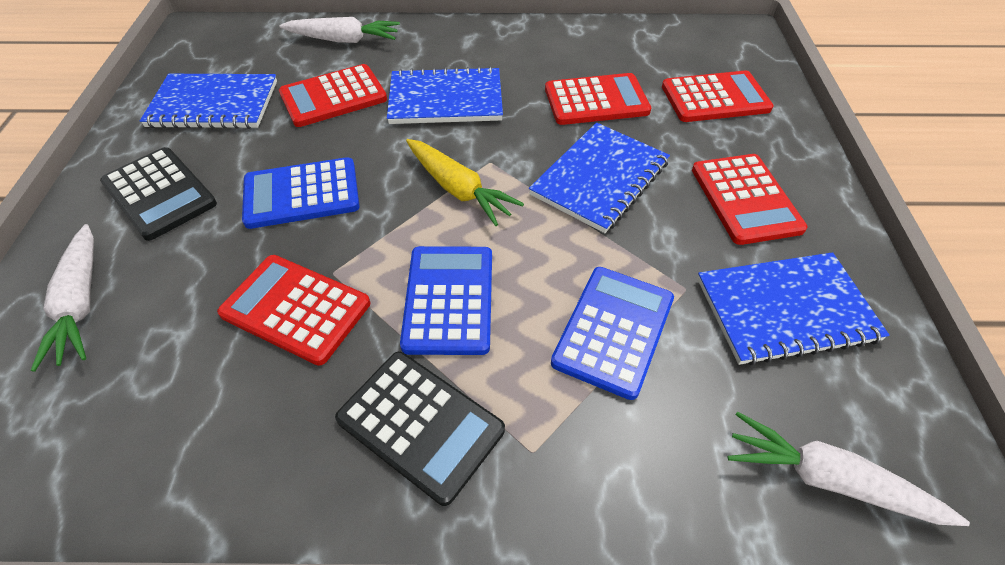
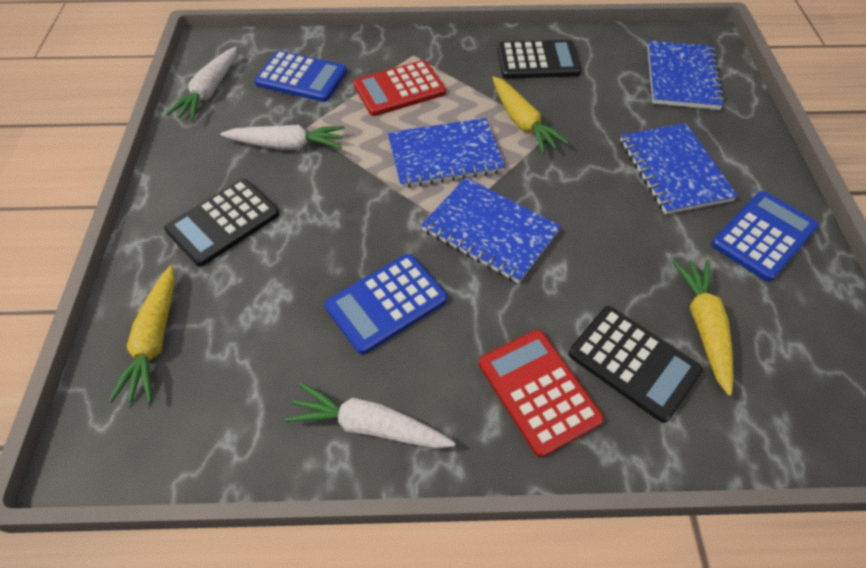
black calculator: [100,147,217,241] [335,352,505,506] = 2 -> [164,179,279,267] [497,40,582,79] [568,306,703,423] = 3
red calculator: [217,255,370,366] [279,64,387,127] [545,73,651,125] [662,71,774,122] [692,154,808,245] = 5 -> [353,60,446,116] [479,330,604,458] = 2
yellow carrot: [406,139,524,226] = 1 -> [109,265,175,403] [492,76,569,154] [673,260,734,396] = 3

